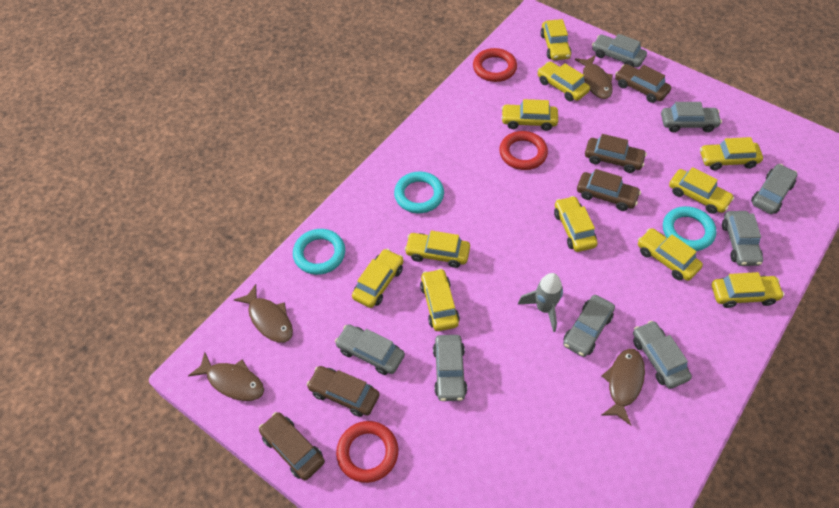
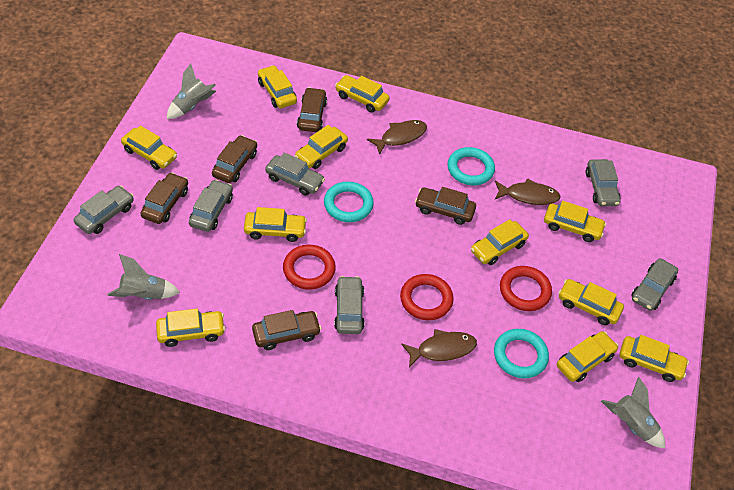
brown fish: [188,352,264,401] [234,284,293,343] [575,55,613,99] [602,349,645,425] = 4 -> [367,120,427,155] [401,329,477,368] [494,178,561,205] = 3
grey car: [335,324,405,375] [433,335,467,401] [563,295,615,357] [592,34,647,67] [633,321,692,389] [661,102,722,132] [722,211,763,266] [751,164,798,214] = 8 -> [74,186,134,234] [189,180,233,232] [265,152,325,196] [334,276,365,334] [586,159,621,206] [631,258,678,311] = 6
grey rocket: [518,273,563,332] = 1 -> [107,254,180,300] [167,63,216,119] [601,376,665,448] = 3

